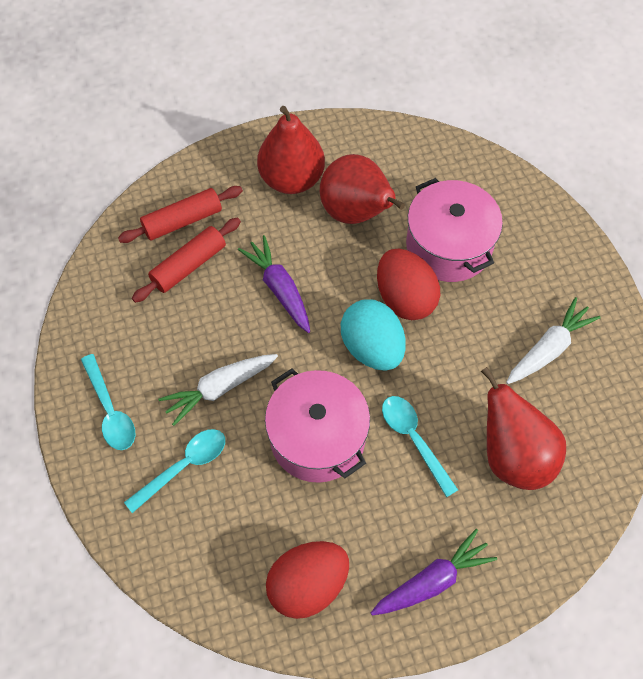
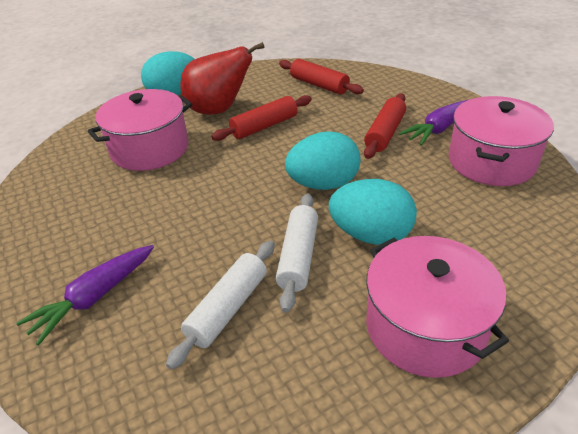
pink pot: [265,368,370,483] [406,178,503,282] = 2 -> [88,89,192,171] [366,236,509,378] [448,96,554,186] = 3
red egg: [266,541,349,619] [377,249,440,320] = 2 -> none = 0
red pear: [257,106,325,194] [320,154,405,224] [481,367,566,490] = 3 -> [180,42,264,115] = 1
red rolling pin: [118,186,243,243] [132,218,241,303] = 2 -> [211,95,312,141] [279,59,364,94] [364,93,406,159] = 3
turquoise egg: [341,299,406,371] = 1 -> [141,51,195,95] [285,131,361,190] [329,179,417,245] = 3
turquoise spoon: [81,354,135,450] [124,429,225,513] [382,396,458,497] = 3 -> none = 0
white carrot: [158,354,278,426] [506,297,601,384] = 2 -> none = 0
white rolling pin: none = 0 -> [166,240,275,370] [276,193,318,313] = 2

